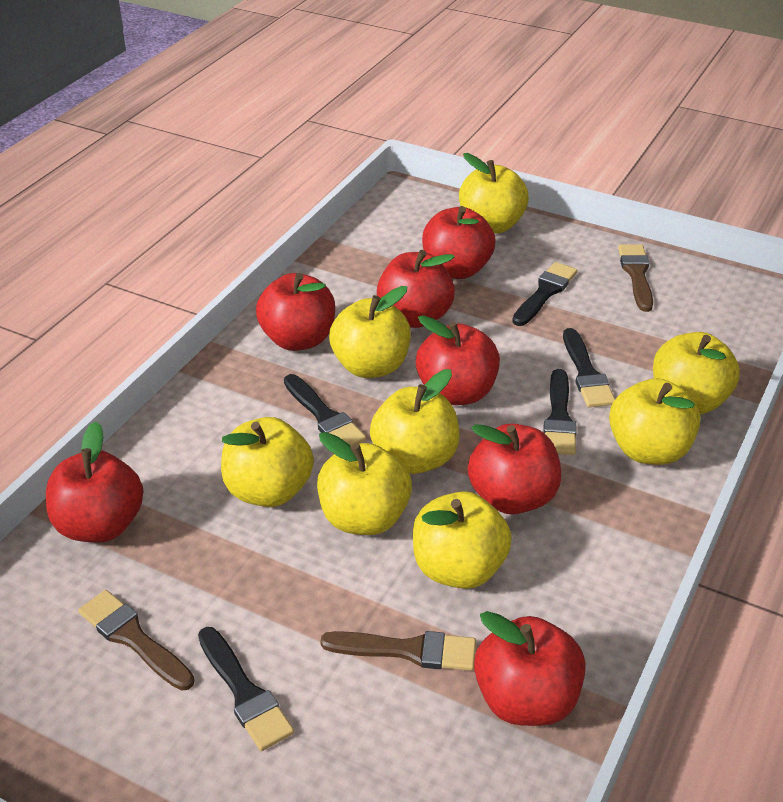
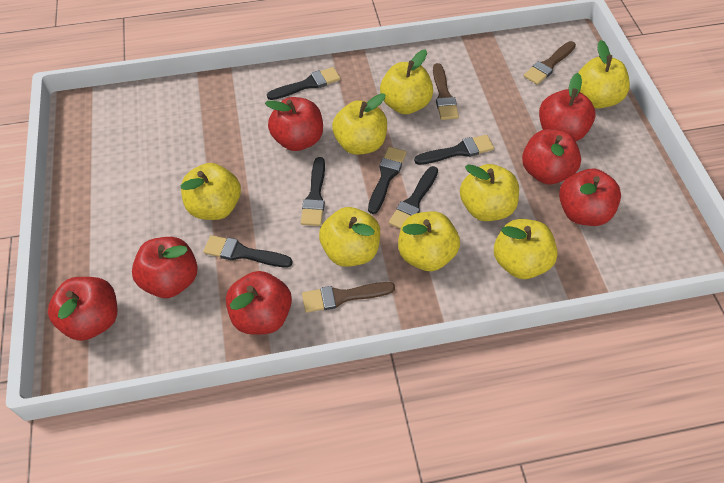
black brush: [198,627,294,751] [284,374,366,446] [512,262,578,326] [544,369,577,455] [563,328,615,407] = 5 -> [203,235,293,267] [267,67,340,100] [301,157,325,226] [368,147,406,214] [389,166,438,229] [414,135,494,165] = 6

